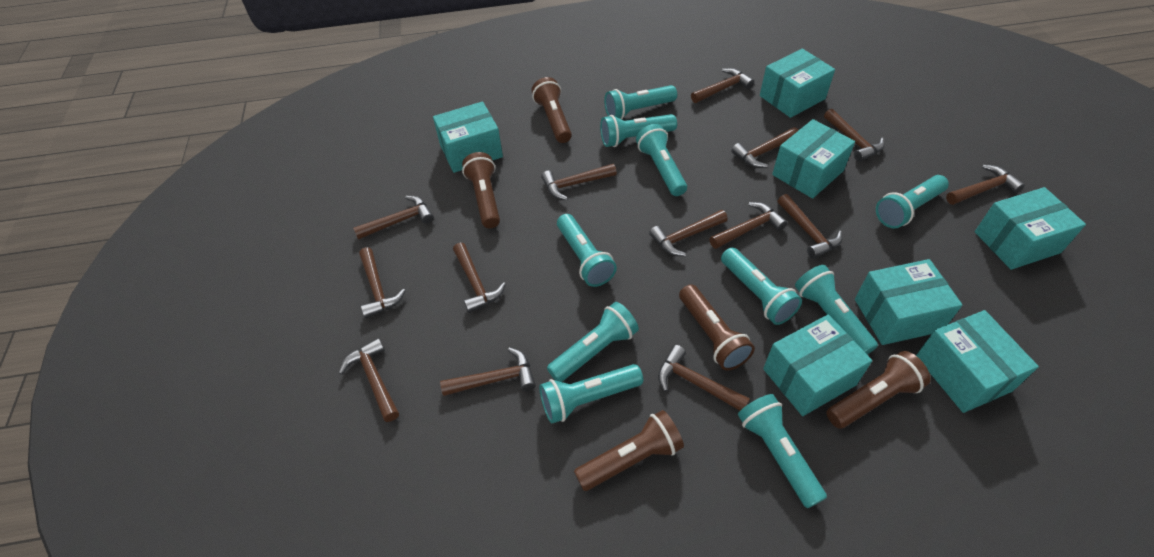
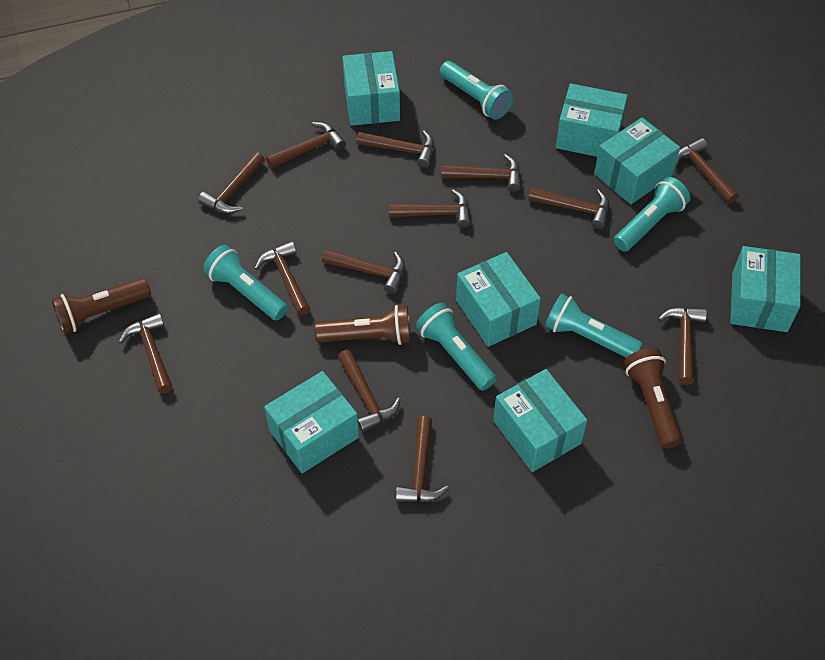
brown flashlight: [462,152,500,228] [532,77,572,143] [574,410,684,491] [679,284,755,371] [826,351,931,429] = 5 -> [52,278,151,334] [314,305,411,345] [624,348,682,449] = 3
brown hammer: [339,338,399,422] [353,196,434,240] [359,247,406,319] [440,347,536,396] [453,243,506,313] [541,164,617,200] [649,210,728,256] [658,345,750,411] [691,68,754,103] [709,202,787,249] [731,127,799,168] [778,194,842,259] [824,109,885,162] [946,165,1025,205] = 14 -> [119,313,173,394] [198,152,265,214] [254,241,311,316] [266,122,346,169] [322,249,405,294] [338,349,401,432] [356,130,434,168] [389,189,471,228] [396,416,449,502] [441,154,521,192] [528,187,609,229] [658,308,707,385] [675,138,739,204] = 13
turquoise flashlight: [539,364,643,423] [547,302,639,382] [557,214,617,287] [600,114,677,147] [604,85,677,120] [636,124,687,196] [721,247,802,325] [738,394,827,508] [795,265,878,354] [876,175,949,228] = 10 -> [203,245,288,321] [416,303,496,391] [440,61,513,120] [545,293,642,358] [614,177,690,252] = 5

